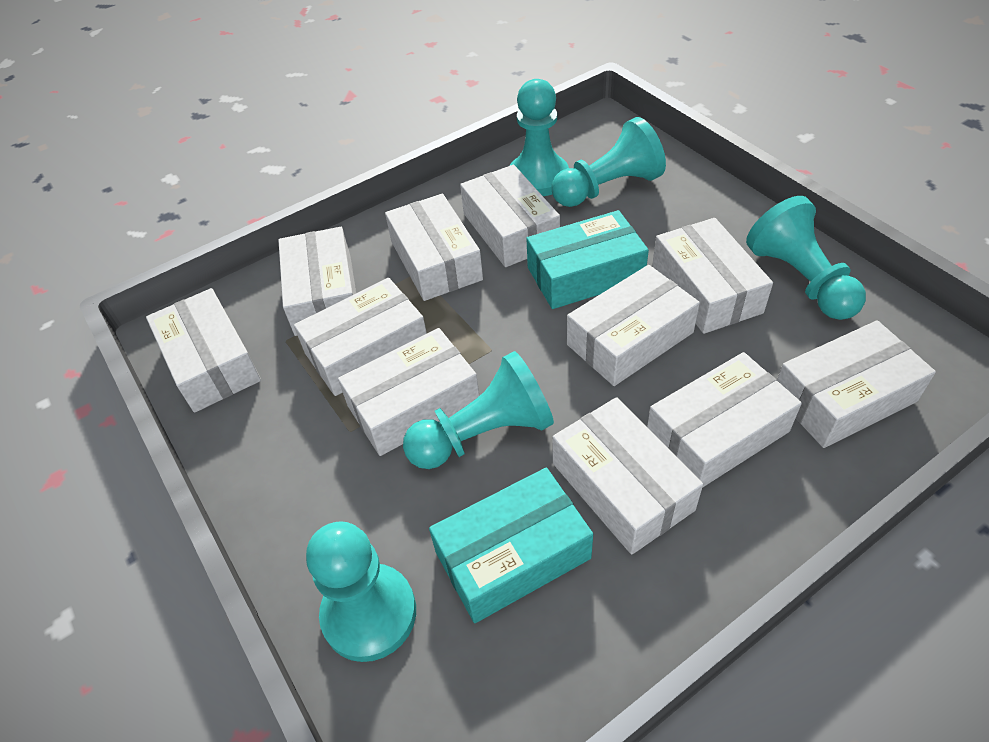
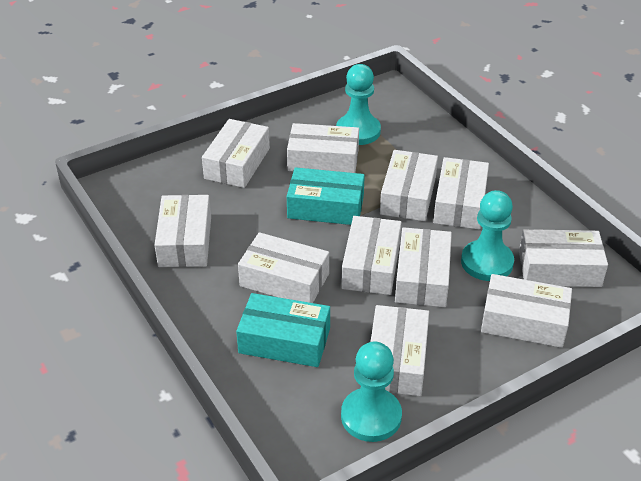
turquoise pawn: [306,521,416,662] [403,351,554,469] [509,79,569,196] [552,117,666,207] [746,196,866,320] = 5 -> [336,64,381,145] [341,341,402,442] [461,190,514,281] = 3

